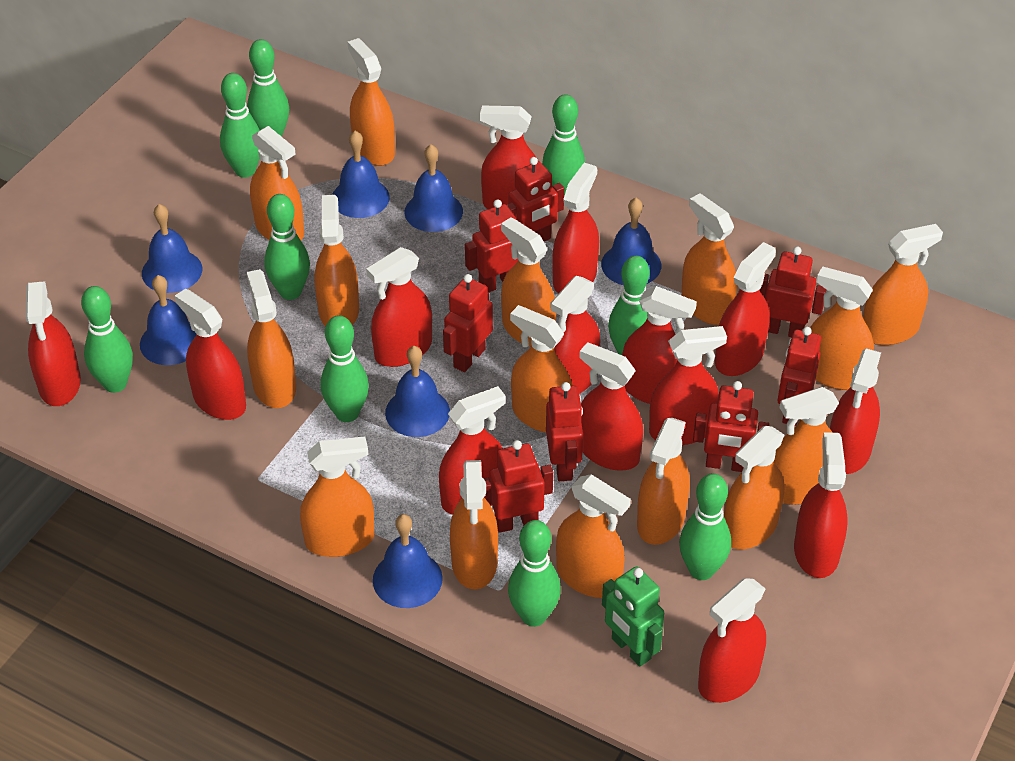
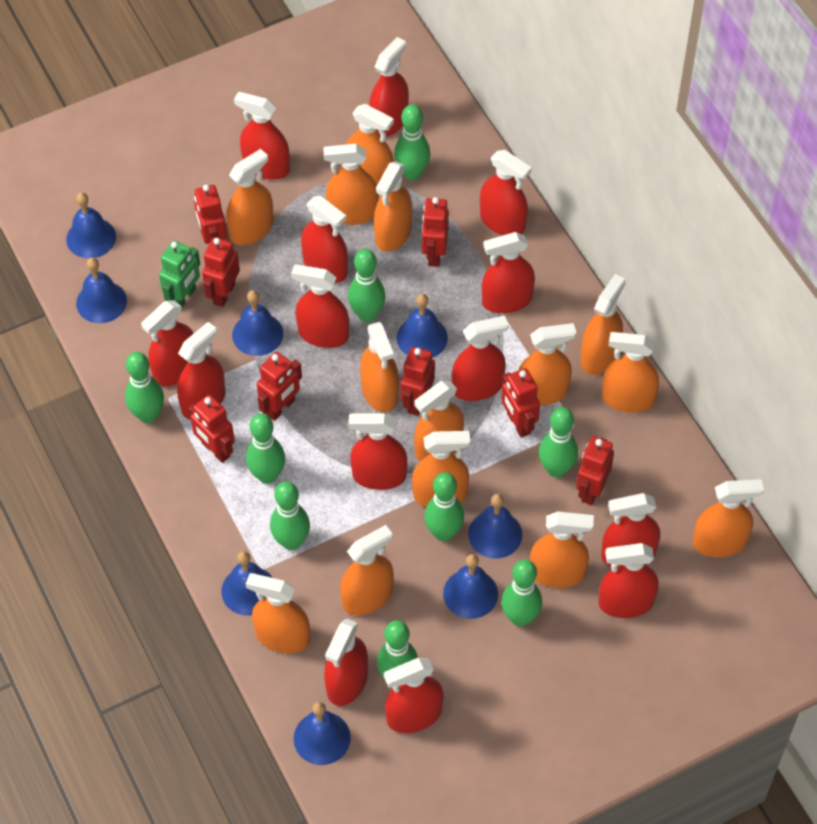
blue bell: [140,275,197,365] [142,204,202,293] [332,131,390,218] [373,514,443,608] [385,346,450,437] [404,144,463,232] [601,198,661,285] = 7 -> [66,192,116,258] [76,257,127,323] [221,551,273,616] [232,290,283,356] [294,701,351,765] [397,294,448,358] [443,554,498,619] [468,494,522,559] = 8
orange spray bottle: [247,269,296,408] [250,126,304,240] [300,437,374,557] [315,195,359,326] [348,38,395,166] [450,460,498,590] [501,217,556,347] [510,305,573,433] [556,474,631,598] [637,417,690,545] [681,193,737,325] [724,426,785,549] [774,387,839,505] [810,266,874,390] [863,224,943,345] = 15 -> [226,149,274,245] [246,573,310,653] [324,144,379,225] [340,525,394,616] [346,104,394,185] [360,322,399,413] [374,161,412,252] [412,431,470,507] [414,381,464,461] [518,323,577,406] [530,511,594,588] [580,274,626,375] [602,332,659,412] [693,479,764,557] = 14

